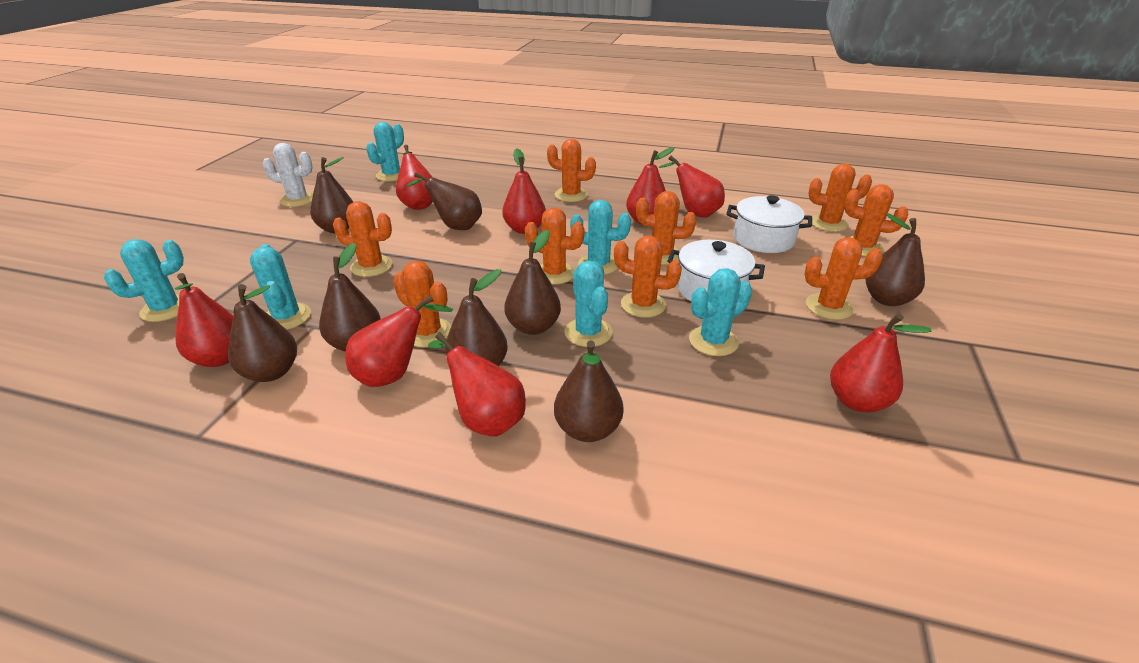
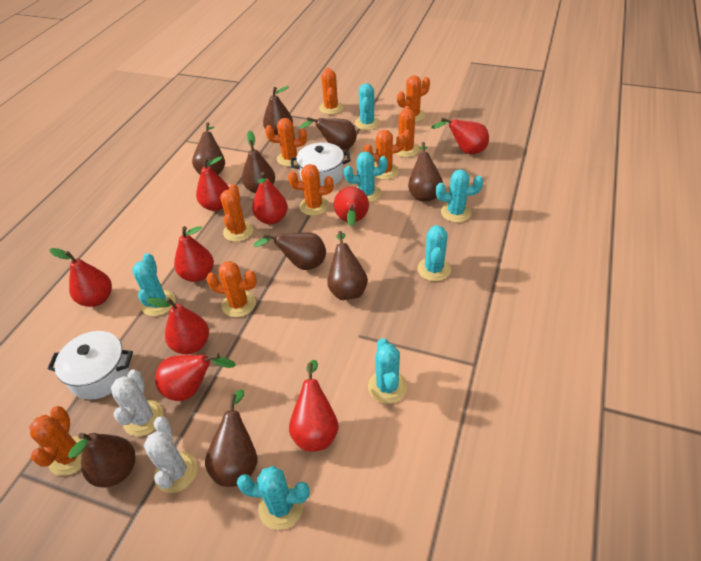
brown pear: [228,284,297,382] [310,157,353,233] [319,243,381,352] [406,172,482,230] [445,269,508,366] [504,230,561,335] [554,340,624,442] [866,213,925,306] = 8 -> [68,433,135,488] [192,122,225,175] [205,389,258,487] [242,131,275,193] [253,232,326,270] [263,86,293,135] [299,117,357,150] [327,231,368,300] [408,142,443,201] = 9
red pear: [175,273,233,367] [345,295,453,387] [396,145,433,210] [428,332,526,437] [502,148,546,234] [626,147,674,225] [659,156,725,218] [830,313,932,413] = 8 -> [49,248,112,307] [146,297,209,354] [155,354,236,401] [174,226,214,282] [196,157,229,211] [252,172,288,224] [289,360,339,452] [334,187,369,226] [431,118,489,154] = 9
turquoise cactus: [104,239,184,322] [250,244,311,330] [366,122,404,181] [564,260,613,347] [570,200,631,275] [689,268,752,356] = 6 -> [132,253,175,316] [237,466,310,530] [344,152,388,203] [355,83,380,130] [368,338,407,404] [417,225,451,281] [436,169,483,222] = 7
white cactus: [263,143,313,207] = 1 -> [111,369,163,436] [144,416,198,493] = 2

